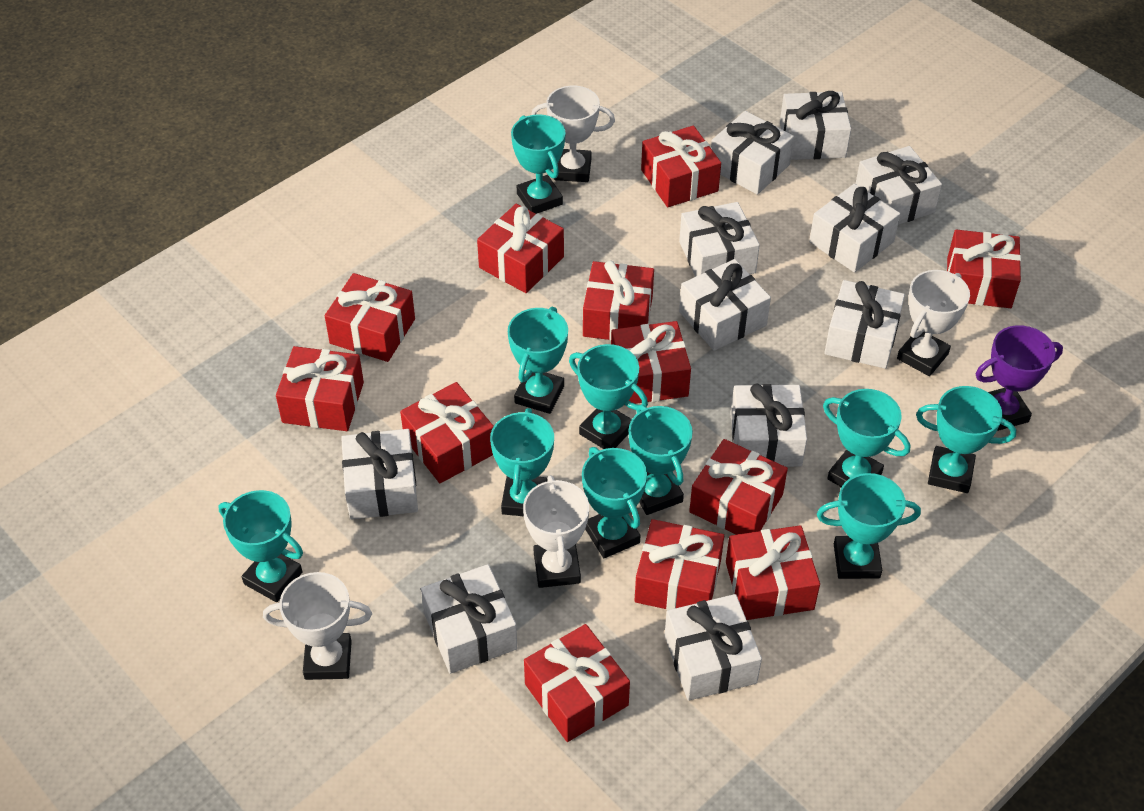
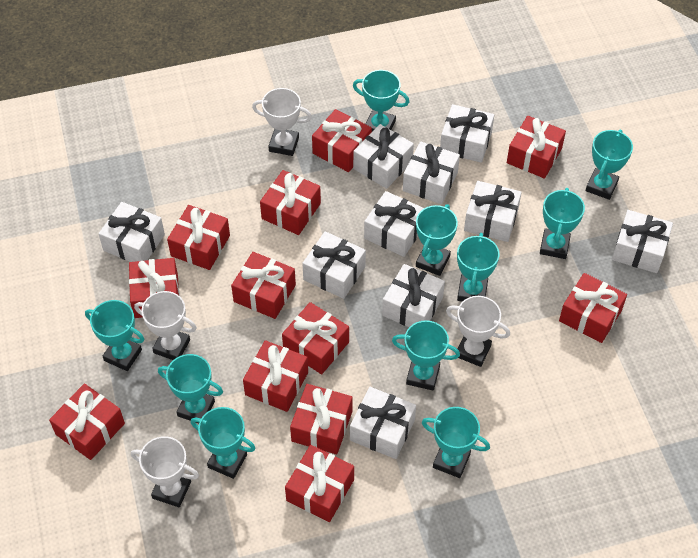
purple trophy: [976,325,1063,431] = 1 -> none = 0
white gift: [341,429,418,520] [421,564,517,674] [664,594,762,701] [679,202,760,277] [679,259,771,351] [711,111,794,195] [730,384,807,467] [780,91,851,160] [809,184,900,273] [824,280,905,369] [856,146,942,225] = 11 -> [99,202,165,262] [302,231,366,299] [350,387,416,459] [353,124,414,189] [364,191,424,257] [382,264,445,327] [403,142,460,204] [440,104,494,163] [464,181,522,242] [612,210,673,273] = 10

